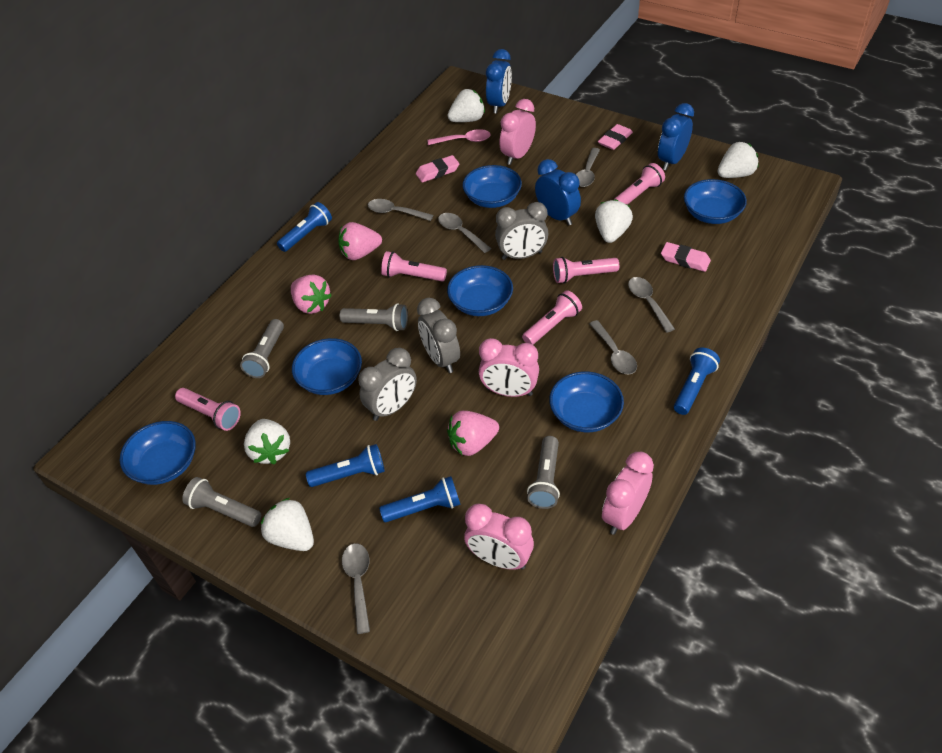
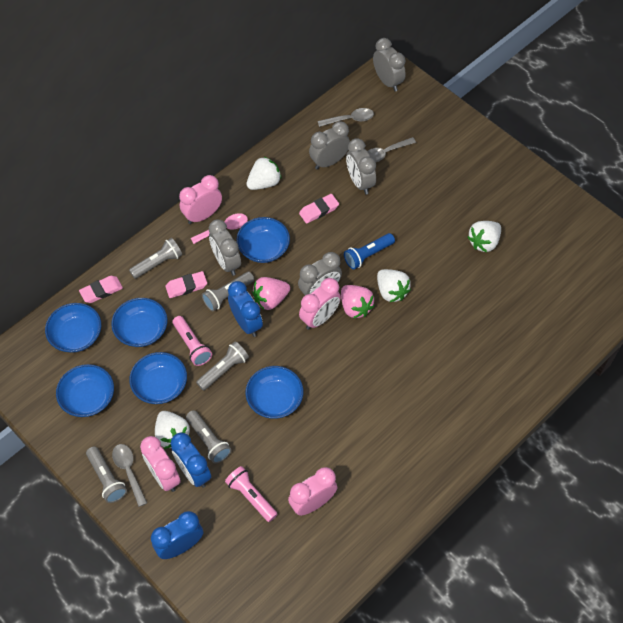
blue flashlight: [277,202,332,252] [306,444,385,487] [379,476,460,522] [674,347,720,415] = 4 -> [344,233,395,269] = 1
grey clock: [358,348,417,421] [417,298,460,373] [495,202,549,260] = 3 -> [209,220,241,276] [298,252,342,295] [309,121,350,169] [346,138,376,195] [373,38,406,92] = 5
grey flashlight: [182,477,261,527] [240,319,284,378] [340,303,408,331] [527,436,560,509] = 4 -> [86,446,127,503] [129,238,182,279] [186,410,231,464] [196,342,249,391] [202,272,254,311] = 5
grey spoon: [342,544,370,634] [368,199,433,221] [438,213,491,253] [576,148,600,187] [589,320,637,375] [628,277,675,333] = 6 -> [112,444,147,507] [318,108,374,127] [367,137,416,162] = 3
pink flashlight: [175,388,241,431] [381,251,447,282] [522,290,582,345] [553,257,619,284] [614,163,665,205] = 5 -> [173,316,212,366] [225,466,278,522] = 2
pink strawberry: [291,275,332,314] [338,222,382,260] [447,411,499,456] = 3 -> [252,277,290,310] [341,285,375,318] = 2
white strawberry: [244,419,290,465] [261,498,314,551] [448,89,485,122] [595,199,633,243] [717,142,758,178] = 5 -> [155,411,190,449] [246,156,281,190] [377,269,411,302] [468,221,501,252] = 4

